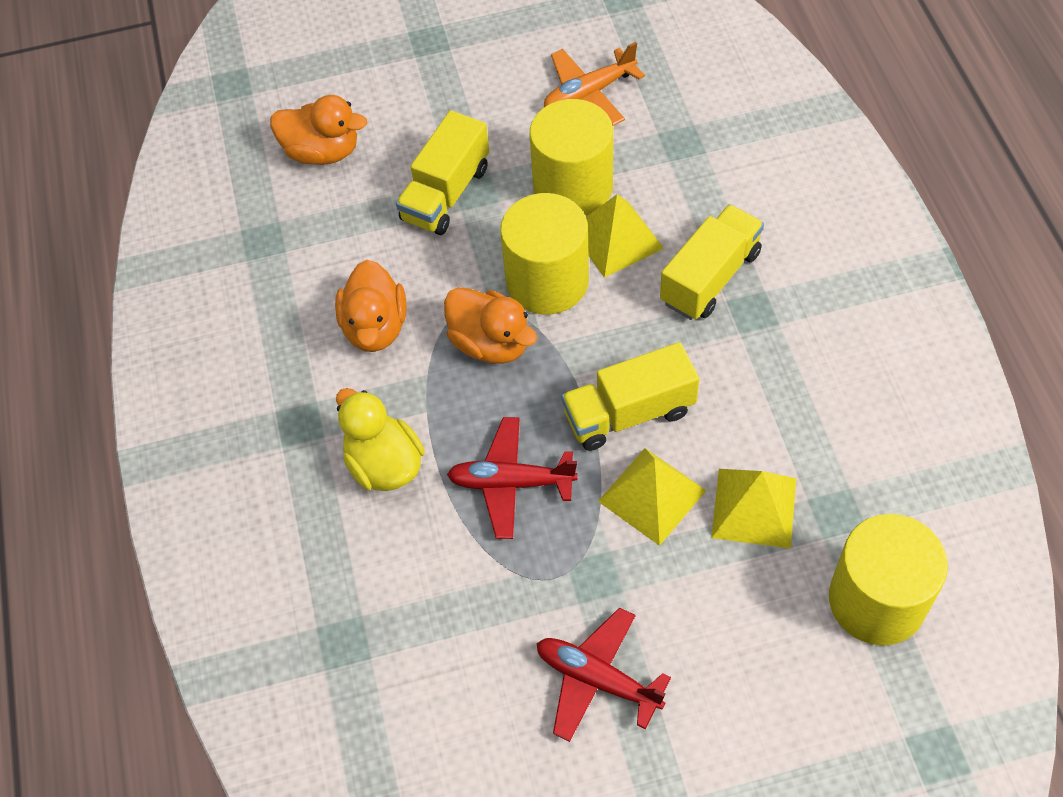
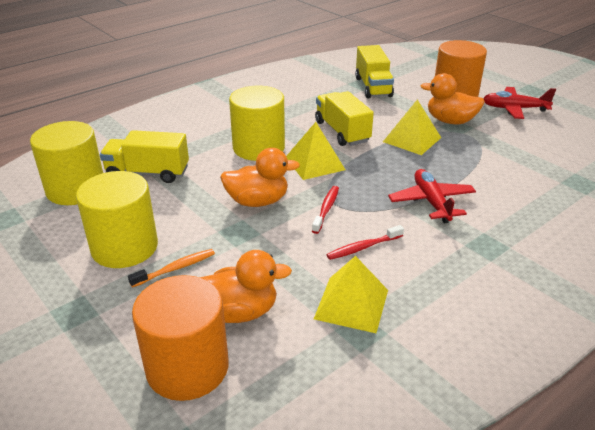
orange cylinder: none = 0 -> [132,275,229,401] [435,40,487,97] = 2
orange plane: [544,42,645,126] = 1 -> none = 0
orange toothbrush: none = 0 -> [128,249,215,288] = 1
red toothbrush: none = 0 -> [312,186,339,234] [326,225,404,260] = 2
yellow duck: [336,388,425,491] = 1 -> none = 0

